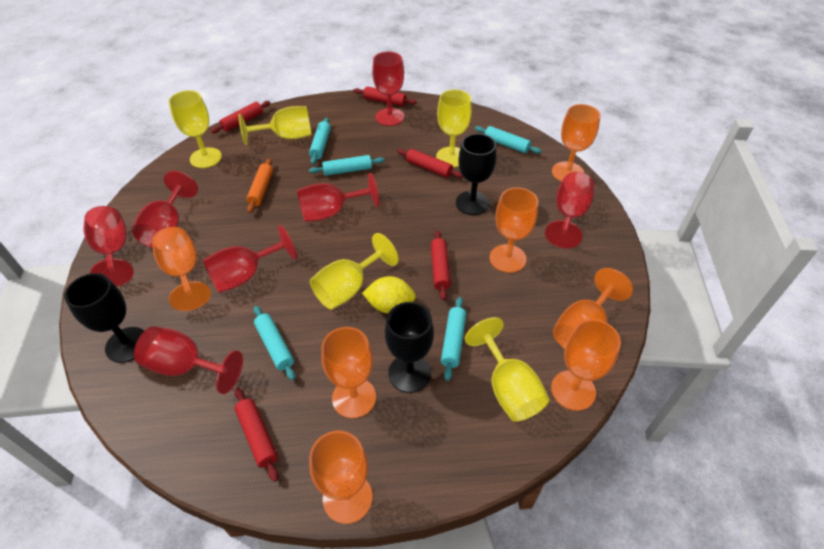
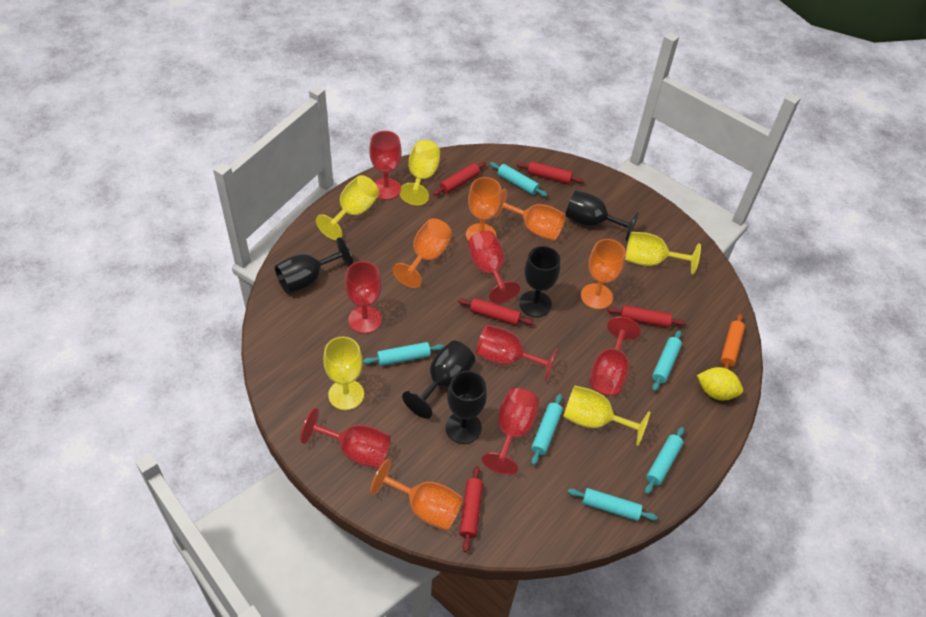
black goblet: [64,273,144,363] [385,302,434,393] [456,134,496,215] = 3 -> [275,237,353,294] [402,341,475,419] [445,371,487,444] [519,246,560,317] [566,190,639,241] = 5
orange goblet: [152,227,211,311] [309,431,373,524] [321,327,376,418] [490,187,538,273] [551,319,621,411] [552,104,601,182] [553,268,633,349] = 7 -> [370,459,463,531] [393,218,452,288] [466,177,502,241] [494,189,566,241] [581,239,626,309] = 5
turquoise rolling pin: [254,306,295,380] [309,118,331,164] [309,155,385,176] [441,297,466,381] [475,126,541,154] = 5 -> [363,342,444,366] [490,162,547,197] [531,394,563,465] [568,488,657,521] [645,427,685,494] [652,330,682,391] = 6

